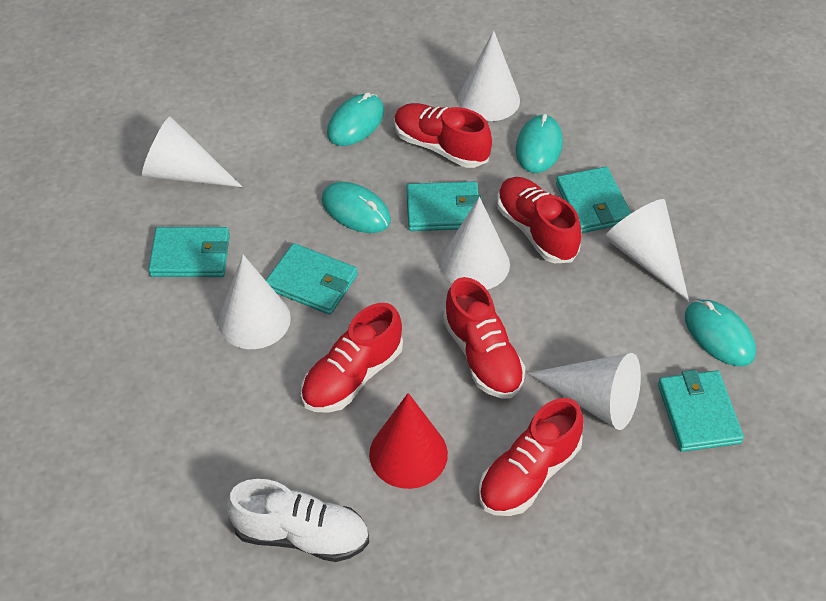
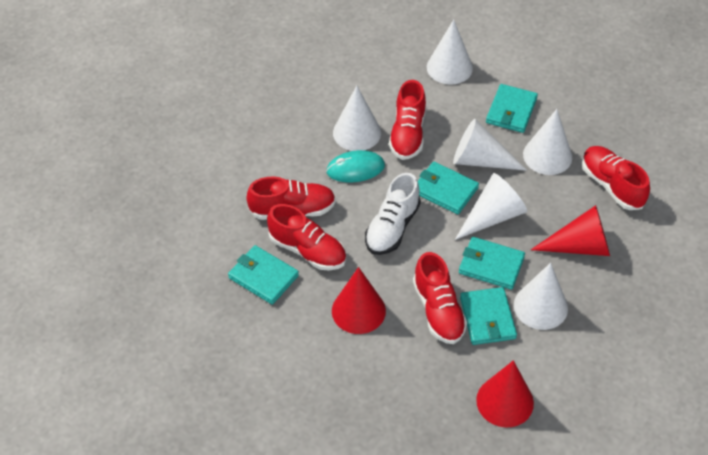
red cone: [369,393,448,489] = 1 -> [332,267,386,334] [476,360,534,427] [531,205,610,256] = 3
turquoise mouse: [322,182,391,233] [327,92,384,146] [516,114,563,173] [685,300,756,366] = 4 -> [326,150,385,183] = 1

